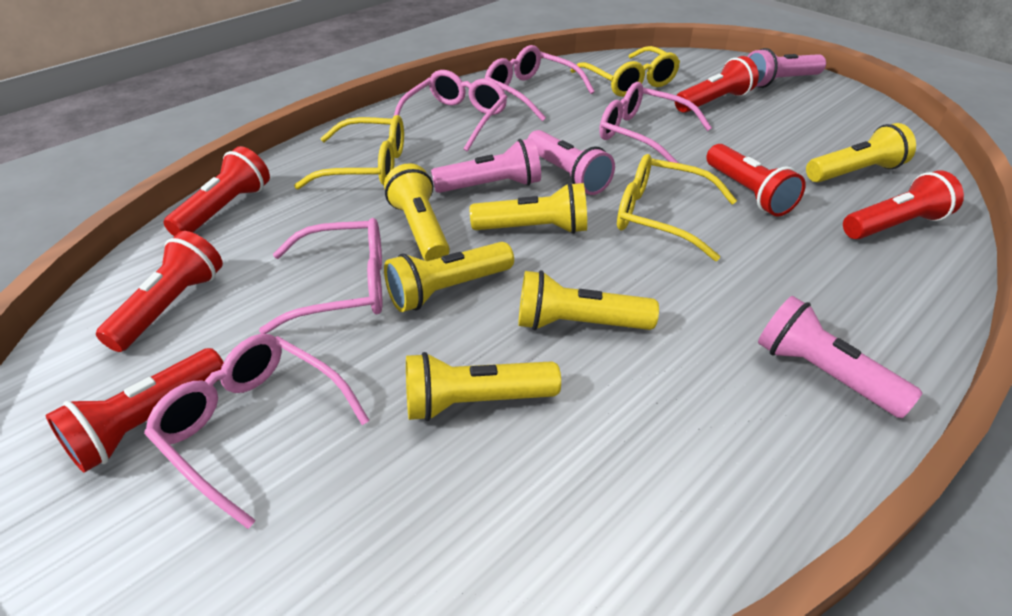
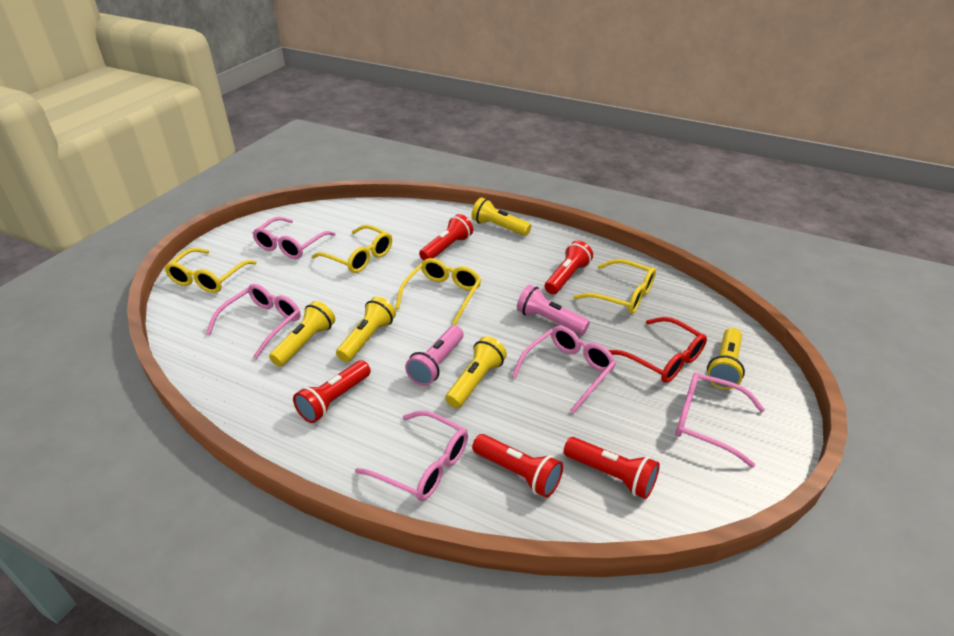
pink flashlight: [431,138,541,193] [527,130,615,195] [747,48,826,88] [758,296,923,418] = 4 -> [405,326,464,386] [517,285,590,335] = 2
red flashlight: [46,348,224,473] [96,231,223,352] [164,146,270,237] [675,56,759,113] [706,144,806,217] [843,170,964,239] = 6 -> [293,360,371,423] [419,214,473,261] [472,434,563,498] [545,241,593,294] [564,437,660,499] = 5
red glasses: none = 0 -> [609,317,707,383] = 1
yellow flashlight: [384,163,450,261] [384,242,514,312] [406,352,561,421] [470,182,587,234] [518,270,659,330] [806,123,916,182] = 6 -> [269,301,335,367] [336,296,396,362] [445,336,507,408] [471,197,531,236] [707,328,745,389] = 5
yellow glasses: [294,115,404,189] [570,46,680,97] [617,154,737,261] = 3 -> [165,248,257,293] [312,225,392,273] [395,258,481,326] [573,259,656,314] = 4

